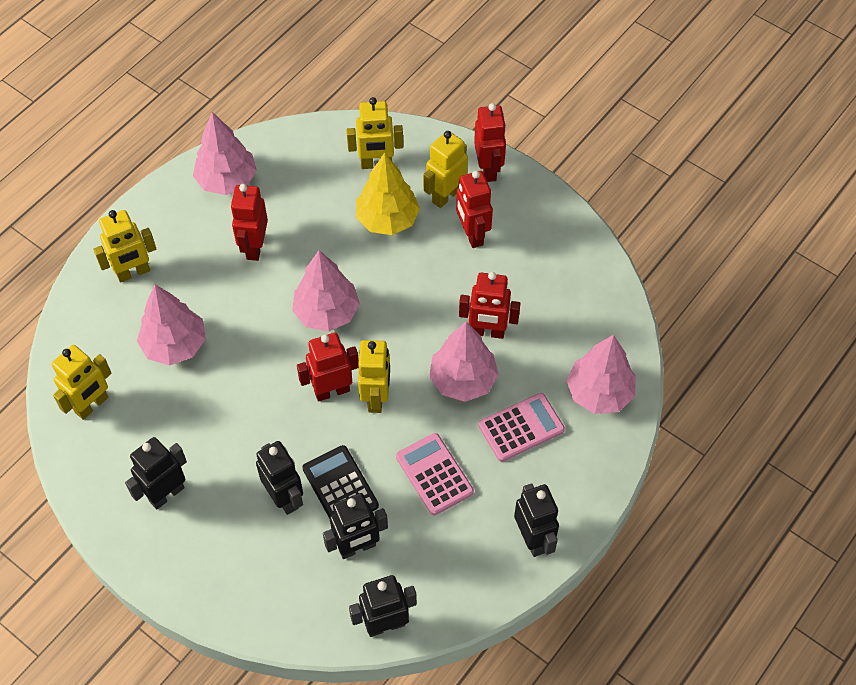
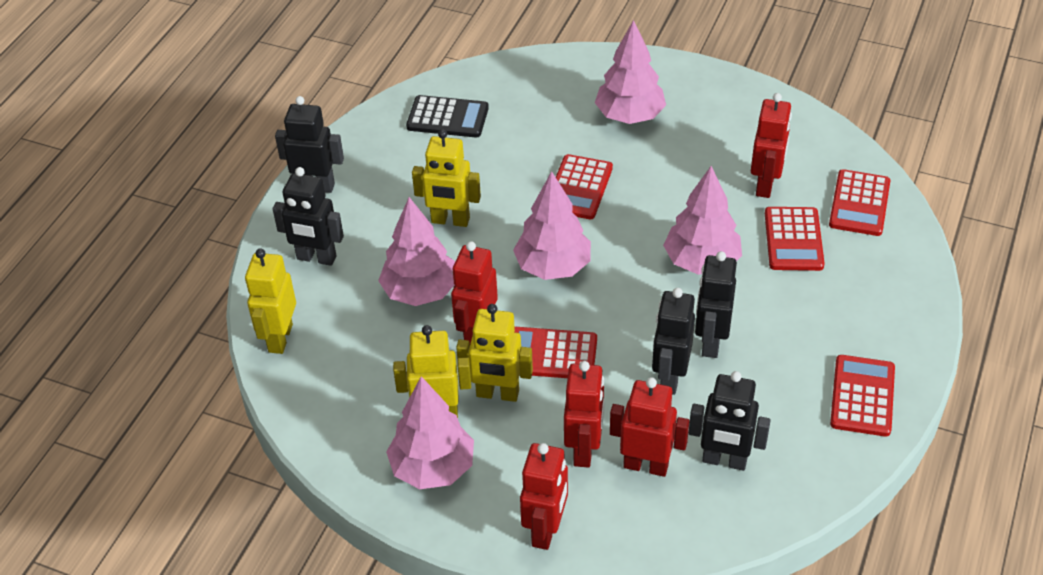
pink calculator: [396,433,474,515] [479,393,565,462] = 2 -> none = 0
red calculator: none = 0 -> [514,327,597,378] [556,154,613,219] [765,207,825,271] [829,169,890,236] [830,355,895,437] = 5
yellow robot: [52,345,111,420] [93,210,156,283] [347,97,403,169] [358,340,390,413] [423,131,468,208] = 5 -> [245,248,296,354] [393,325,471,418] [412,129,481,227] [456,304,533,402] = 4
yellow tree: [356,153,420,235] = 1 -> none = 0

